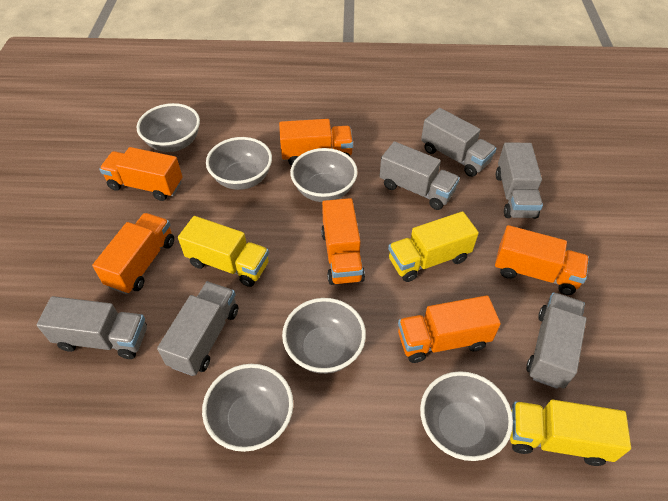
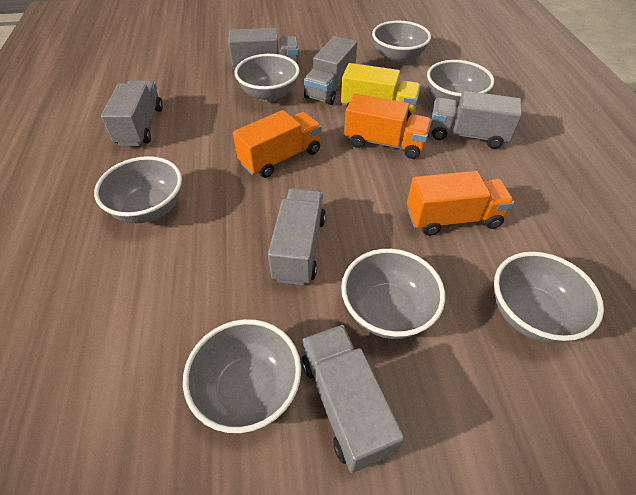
grey bowl: [137,103,200,152] [202,364,293,452] [206,137,272,190] [282,298,366,374] [290,148,358,202] [420,371,513,461] = 6 -> [94,156,182,223] [183,319,301,433] [235,54,299,102] [341,249,445,339] [372,21,431,64] [427,60,494,108] [494,252,604,343] = 7
orange truck: [92,213,174,294] [99,147,183,201] [279,119,353,166] [321,198,365,285] [398,295,501,363] [495,225,589,295] = 6 -> [233,110,322,178] [344,93,432,159] [407,171,514,236] = 3
yellow truck: [178,216,269,287] [388,211,479,282] [510,400,631,466] = 3 -> [341,63,421,121] = 1

